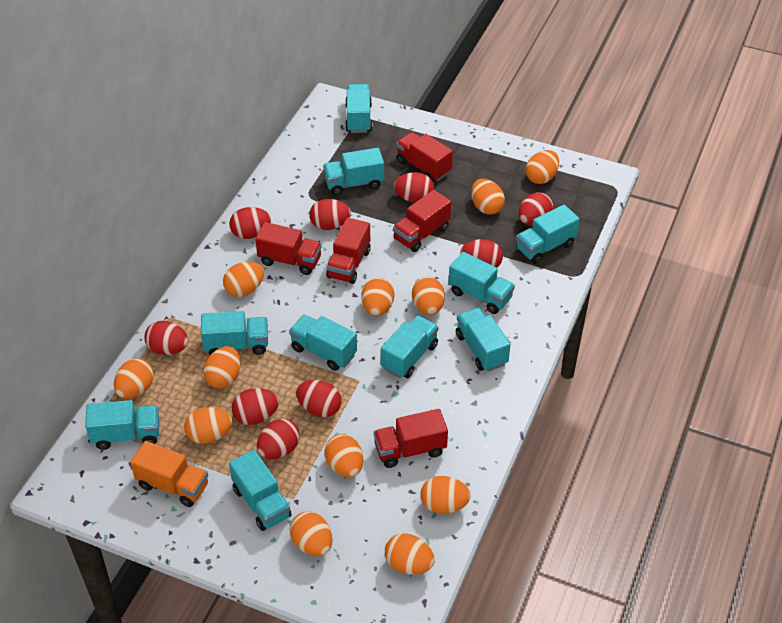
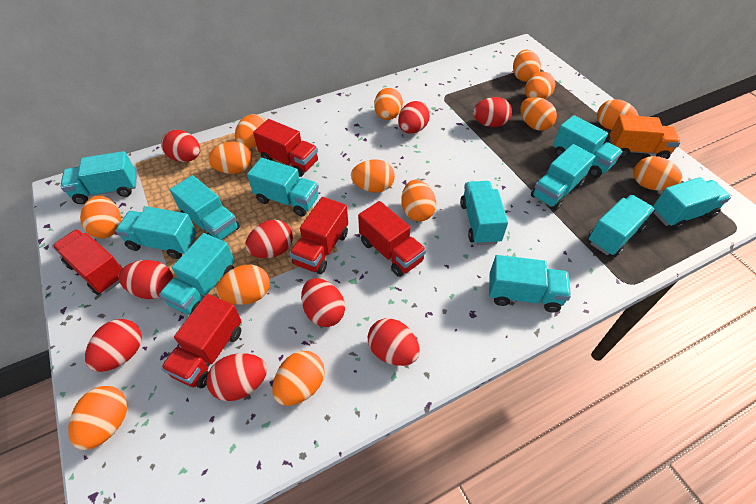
orange egg: [114,359,154,399] [184,407,232,444] [203,346,240,389] [223,262,264,297] [290,511,332,556] [324,434,363,477] [361,278,394,316] [385,533,435,575] [412,277,445,315] [420,476,471,514] [471,179,505,215] [526,150,559,184] = 12 -> [68,386,127,450] [80,196,121,238] [208,141,252,174] [216,265,270,305] [235,114,266,148] [272,351,325,406] [351,159,395,193] [374,88,403,120] [401,180,436,222] [513,50,541,82] [520,97,557,131] [525,71,555,100] [597,99,639,130] [633,156,682,190] = 14
turquoise truck: [85,400,159,450] [201,311,268,355] [229,450,291,531] [289,315,357,371] [323,148,384,195] [345,84,373,133] [381,315,439,378] [448,252,515,314] [456,308,510,372] [516,205,580,264] = 10 -> [61,151,137,204] [115,206,197,259] [159,233,235,315] [170,175,240,240] [247,158,319,217] [460,181,508,245] [489,255,571,312] [531,144,596,210] [553,115,623,177] [588,195,654,257] [653,177,731,230] = 11

